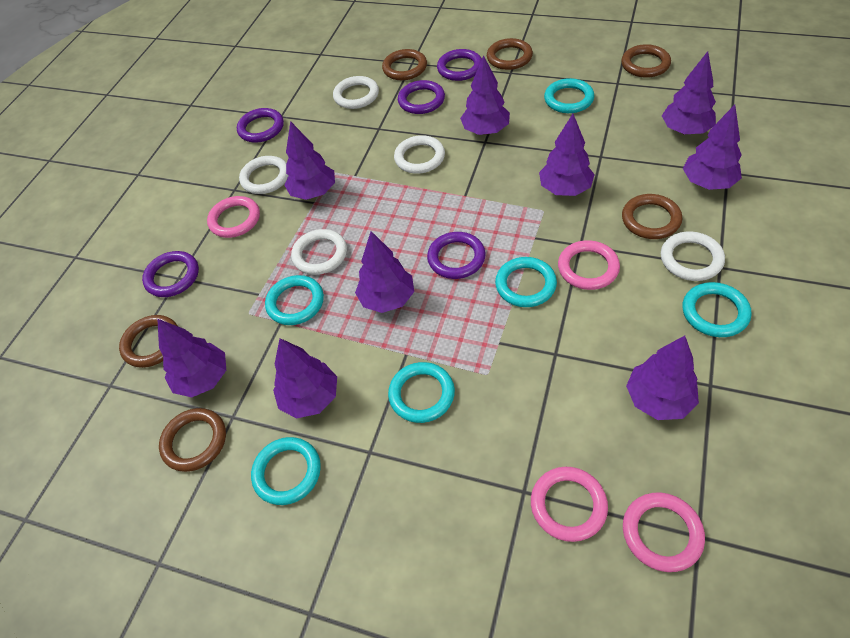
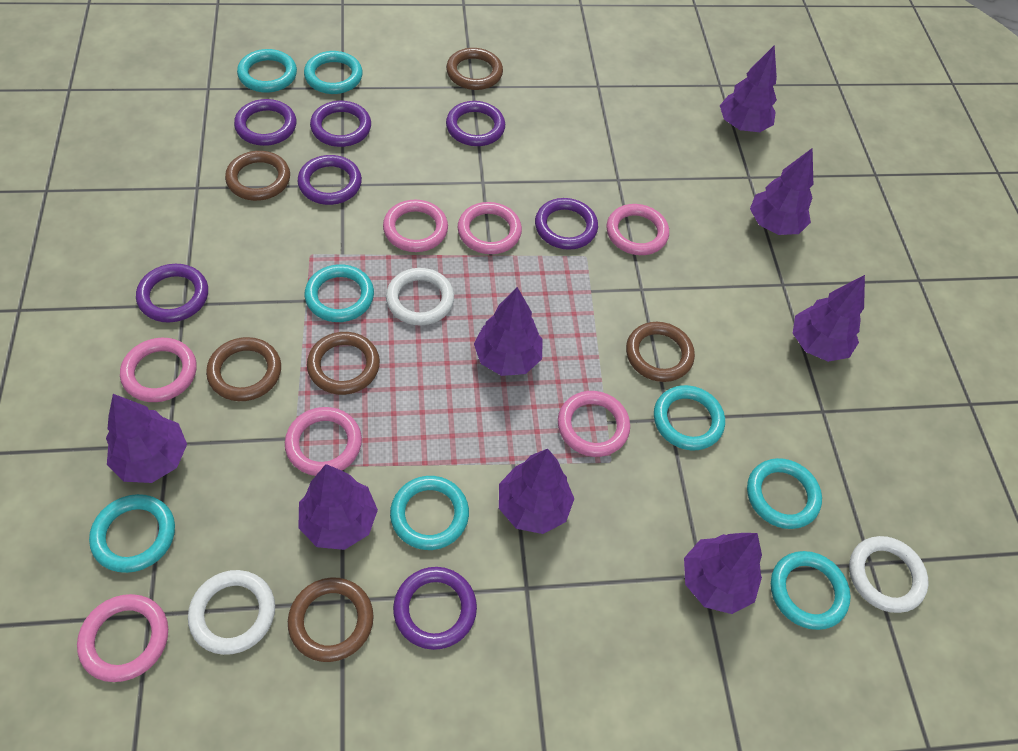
pink ring: [207,196,260,238] [531,467,608,542] [558,240,620,290] [623,493,705,572] = 4 -> [77,594,168,682] [120,338,197,402] [285,407,362,476] [383,200,448,252] [458,202,522,254] [558,391,630,457] [606,204,669,255] = 7
purple ring: [142,251,199,297] [237,108,284,143] [398,80,445,114] [427,232,485,279] [437,49,482,81] = 5 -> [136,264,208,322] [234,99,296,146] [298,155,362,205] [310,101,371,147] [393,567,477,650] [446,101,505,146] [535,198,598,250] = 7
purple tree: [157,319,226,397] [273,338,337,418] [284,121,335,200] [355,231,414,313] [460,55,510,135] [539,114,595,196] [626,336,699,420] [662,51,716,135] [683,105,742,190] = 9 -> [106,394,187,483] [298,464,378,550] [474,287,543,376] [499,449,574,534] [684,533,762,614] [720,45,777,132] [750,148,813,235] [793,275,865,362] = 8
turquoise ring: [251,437,321,505] [265,275,324,325] [388,362,455,423] [495,257,557,307] [544,78,594,113] [683,282,751,337] = 6 -> [89,494,175,573] [237,49,297,93] [304,51,363,94] [304,264,374,322] [390,476,469,550] [654,385,725,451] [747,458,822,529] [771,551,851,630] = 8
white ring: [239,156,289,194] [291,229,347,275] [333,76,379,109] [394,135,445,174] [661,231,725,281] = 5 -> [188,570,275,655] [386,268,454,326] [849,536,928,613] = 3

